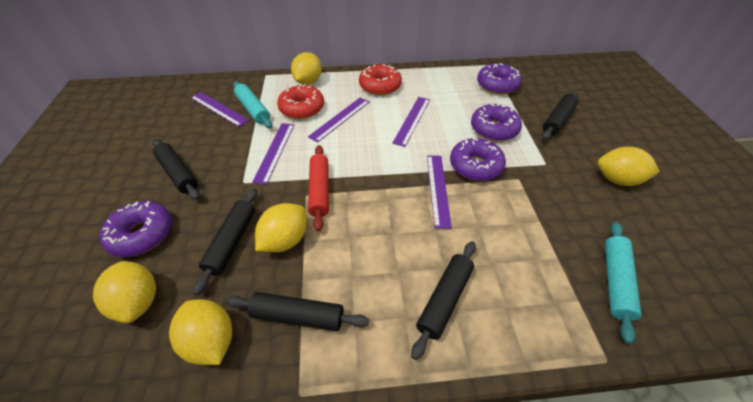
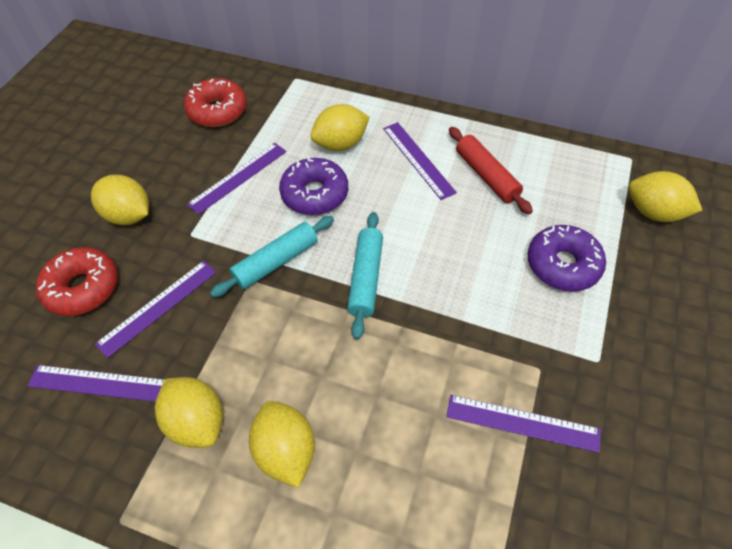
black rolling pin: [153,139,200,200] [194,188,257,295] [225,292,369,331] [411,241,476,360] [542,91,578,140] = 5 -> none = 0
purple donut: [99,201,172,257] [450,137,506,181] [471,104,522,141] [477,63,522,95] = 4 -> [279,157,348,215] [527,225,606,292] = 2

